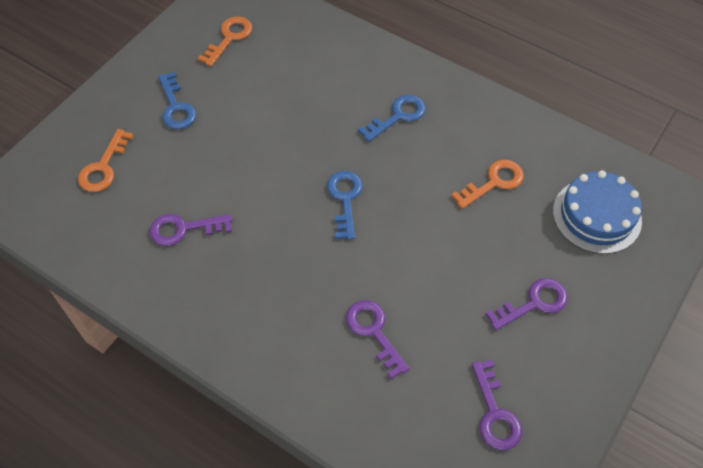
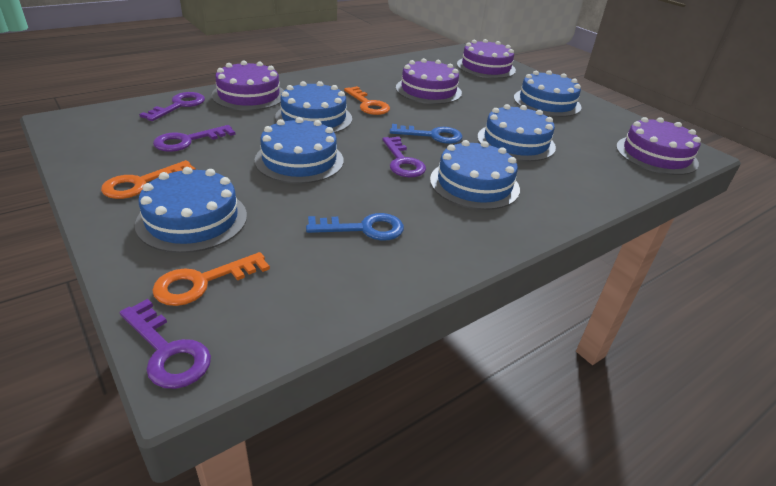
blue cake: [553,170,642,254] = 1 -> [135,167,247,253] [255,117,344,184] [275,81,352,133] [430,140,520,210] [477,104,556,161] [514,70,582,117] = 6
blue key: [158,72,196,129] [327,171,363,240] [358,95,426,142] = 3 -> [306,213,404,241] [390,124,463,144] = 2
purple cake: none = 0 -> [211,60,284,111] [396,58,462,104] [457,39,516,78] [616,117,701,175] = 4

